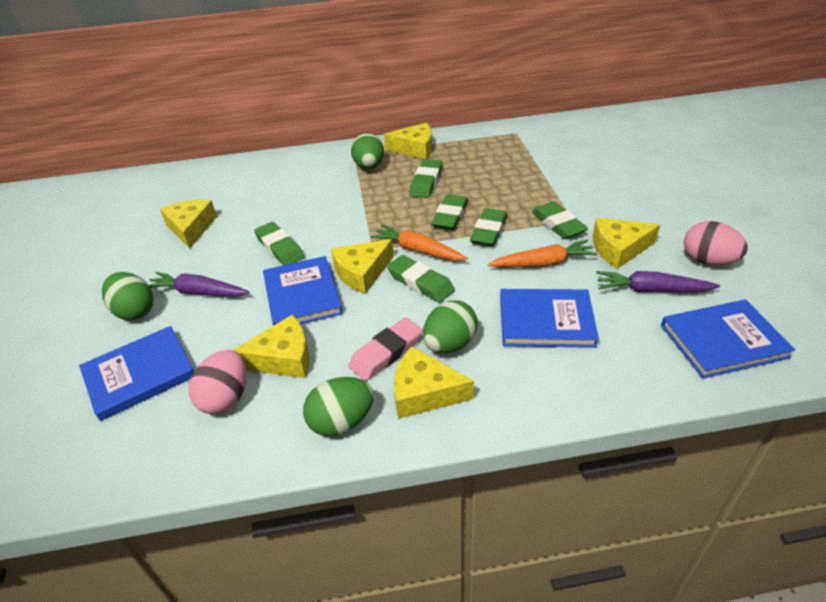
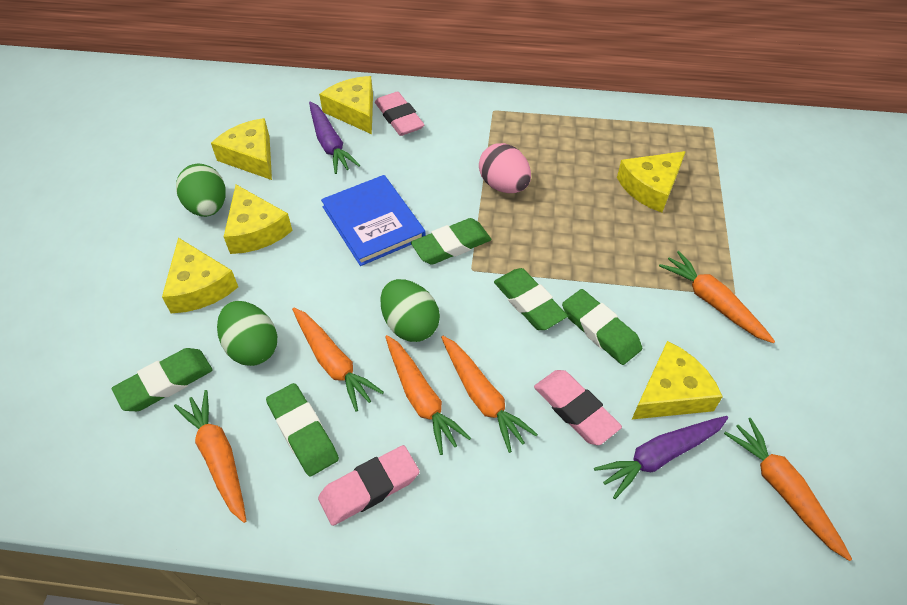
blue book: [79,326,194,421] [263,256,343,326] [500,289,599,348] [661,299,795,379] = 4 -> [321,175,426,266] = 1
green egg: [102,272,153,320] [303,377,374,436] [351,133,384,169] [423,300,478,354] = 4 -> [176,164,226,217] [217,301,277,366] [380,279,440,342] = 3
green eraser: [254,222,305,265] [387,255,455,303] [409,159,442,198] [431,194,468,230] [470,208,507,247] [532,201,588,239] = 6 -> [112,348,213,411] [266,383,339,476] [411,218,491,265] [494,268,568,330] [562,289,642,365] = 5
orange carrot: [370,224,468,261] [488,240,598,267] = 2 -> [174,390,246,523] [292,308,384,412] [385,335,471,455] [441,336,538,453] [659,251,775,343] [724,418,852,561] = 6
pink egg: [189,350,247,414] [684,221,748,266] = 2 -> [479,143,531,193] = 1
pink eraser: [349,317,423,381] = 1 -> [318,445,420,526] [375,92,424,136] [534,370,622,445] = 3

